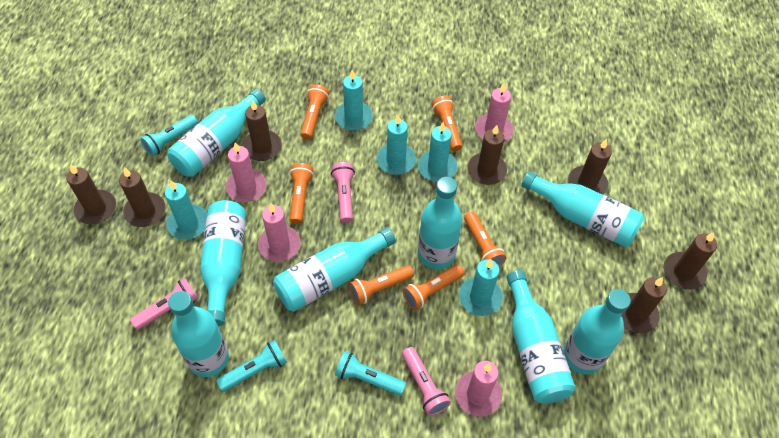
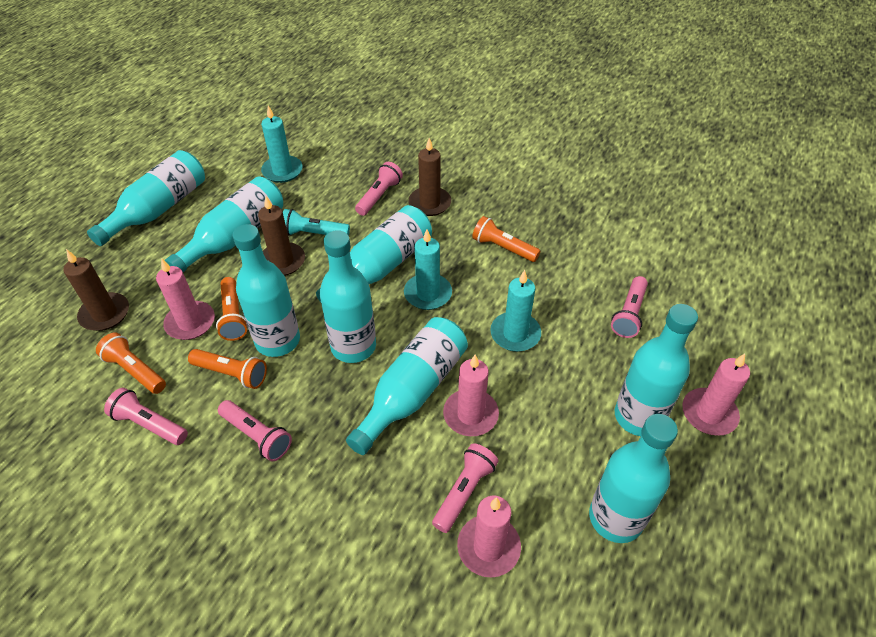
brown candle: [66,164,116,224] [119,167,166,227] [242,100,282,161] [467,125,507,185] [568,139,612,195] [621,277,667,334] [664,233,717,290] = 7 -> [63,249,129,331] [258,196,305,276] [409,138,451,216] = 3
orange flashlight: [289,163,314,224] [300,84,329,140] [349,265,414,305] [403,264,465,310] [432,96,462,151] [464,211,507,266] = 6 -> [96,332,166,394] [188,349,267,389] [216,277,248,341] [472,216,540,262] = 4
pink flashlight: [130,278,198,330] [331,162,355,223] [402,347,451,416] = 3 -> [104,388,188,445] [218,400,292,461] [355,162,403,216] [432,443,498,533] [611,276,648,338] = 5
turquoise candle: [165,181,207,240] [335,70,373,131] [376,115,416,175] [418,122,457,182] [459,259,503,316] = 5 -> [261,106,303,183] [404,229,452,310] [490,270,541,352] = 3
turquoise flashlight: [140,115,198,157] [216,340,287,392] [335,351,406,396] = 3 -> [283,209,350,236] = 1

